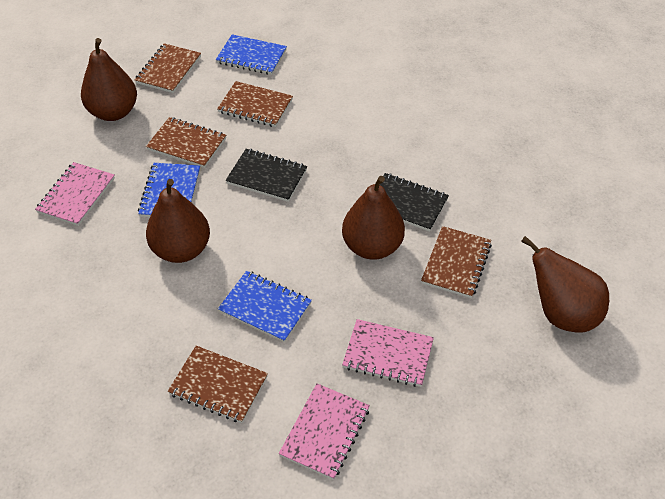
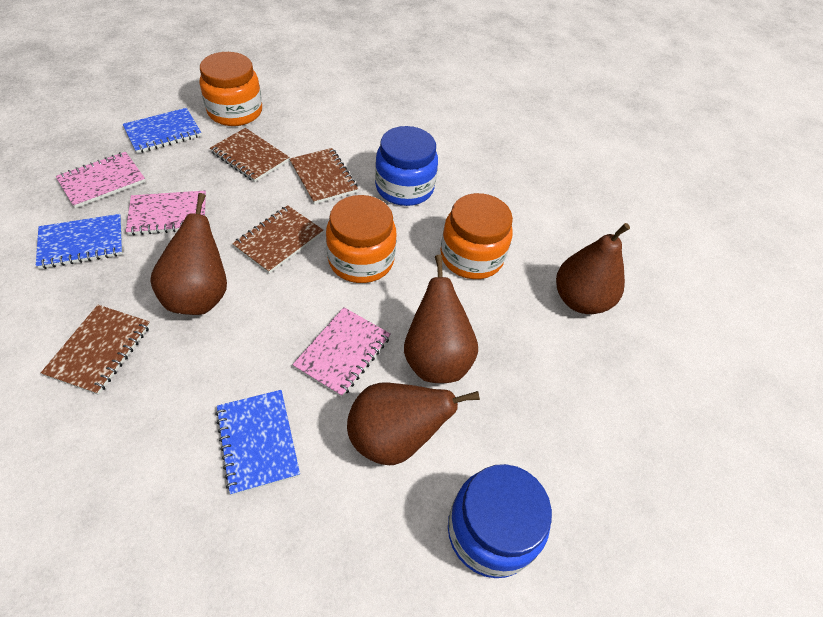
black notebook: [225,149,307,202] [380,173,449,232] = 2 -> none = 0
blue jar: none = 0 -> [375,126,438,206] [448,464,552,578] = 2
brown notebook: [135,43,201,93] [146,117,226,168] [168,346,268,423] [217,81,293,127] [421,226,492,298] = 5 -> [41,305,150,395] [210,128,289,182] [232,205,323,274] [289,148,358,204] = 4
orange jar: none = 0 -> [200,52,262,126] [326,195,396,283] [440,193,513,279] = 3

